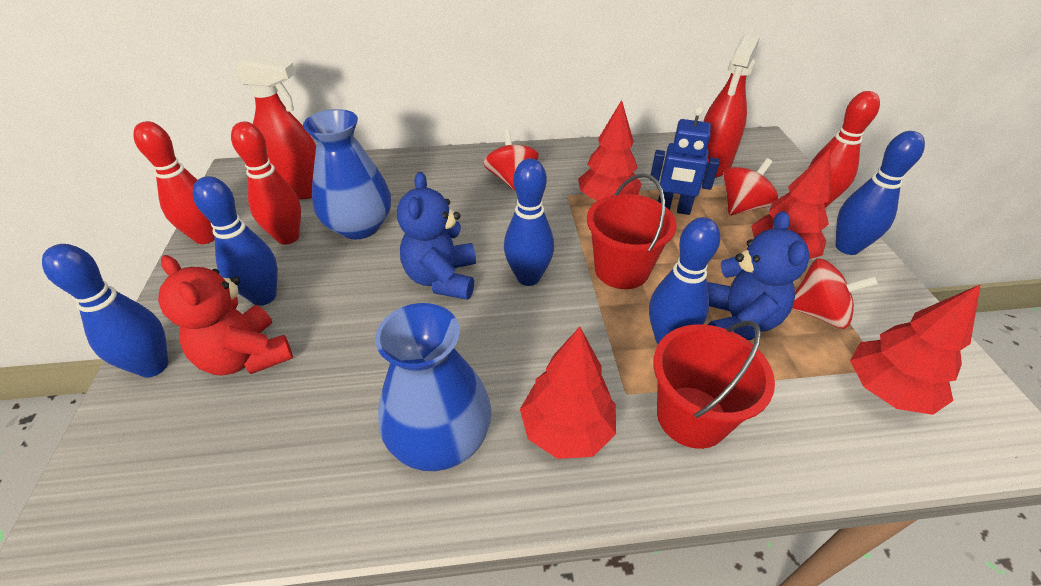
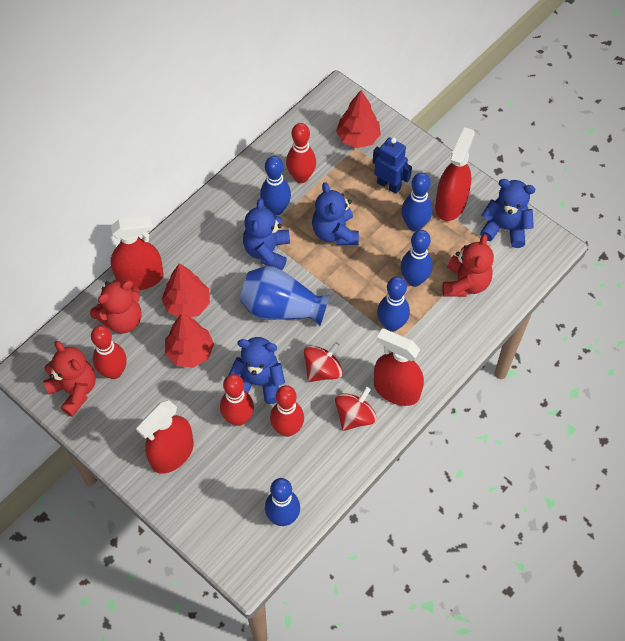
blue teddy bear: [397,172,476,300] [707,211,810,340] = 2 -> [229,337,285,404] [243,198,290,270] [312,182,359,245] [480,179,535,248] = 4
blue vase: [303,109,391,239] [375,303,491,471] = 2 -> [240,266,330,326] = 1
red bowling pin: [133,121,215,244] [231,122,301,245] [808,91,880,208] = 3 -> [91,326,127,379] [220,374,254,426] [270,385,304,437] [286,123,316,183] = 4
red bucket: [587,173,677,289] [653,321,775,449] = 2 -> none = 0
red spinning top: [483,130,539,191] [723,158,778,216] [792,258,878,329] = 3 -> [304,342,343,382] [335,387,377,431] = 2
red spray bottle: [235,54,316,200] [703,34,760,178] = 2 -> [111,216,163,290] [136,400,194,474] [374,329,424,406] [435,127,475,221] = 4
red teddy bear: [158,255,293,375] = 1 -> [43,341,96,417] [90,280,141,334] [442,234,494,297] = 3
red tree: [520,327,616,459] [578,100,642,201] [751,149,831,259] [850,284,981,415] = 4 -> [162,263,210,317] [165,313,214,368] [336,90,381,148] = 3

